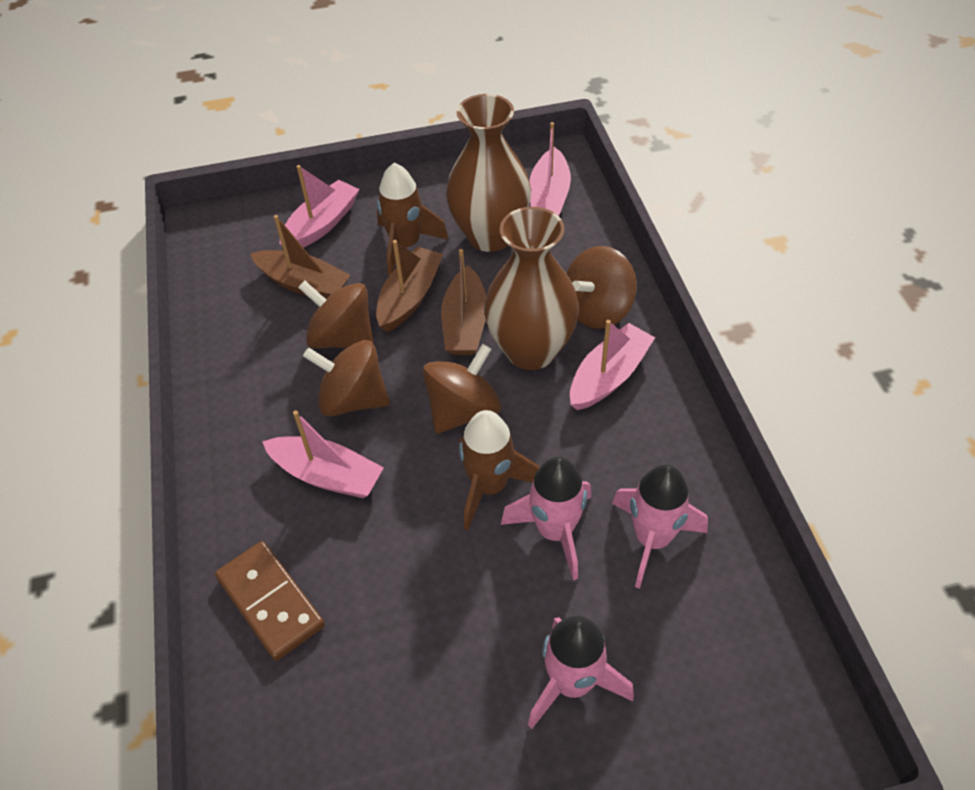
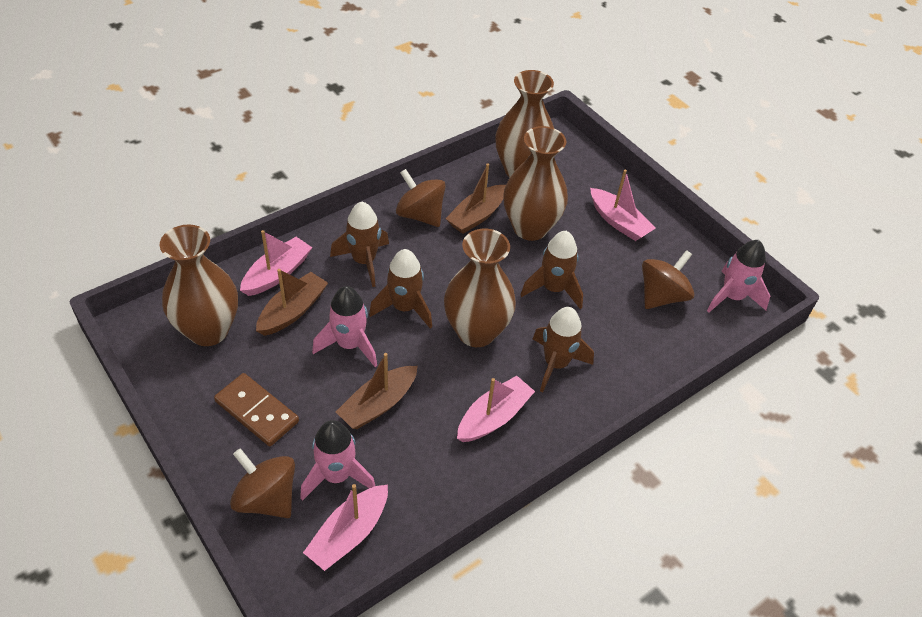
brown rocket: [377,163,449,276] [459,410,540,530] = 2 -> [330,202,389,287] [369,249,432,329] [520,231,583,309] [533,307,594,392] = 4
brown spinning top: [298,281,374,348] [303,340,390,417] [423,344,501,434] [566,246,637,329] = 4 -> [230,448,295,518] [396,169,446,227] [642,250,694,309] = 3
brown vase: [446,94,531,252] [484,207,579,370] = 2 -> [160,225,238,346] [444,229,516,347] [495,70,554,178] [503,126,568,241] = 4

